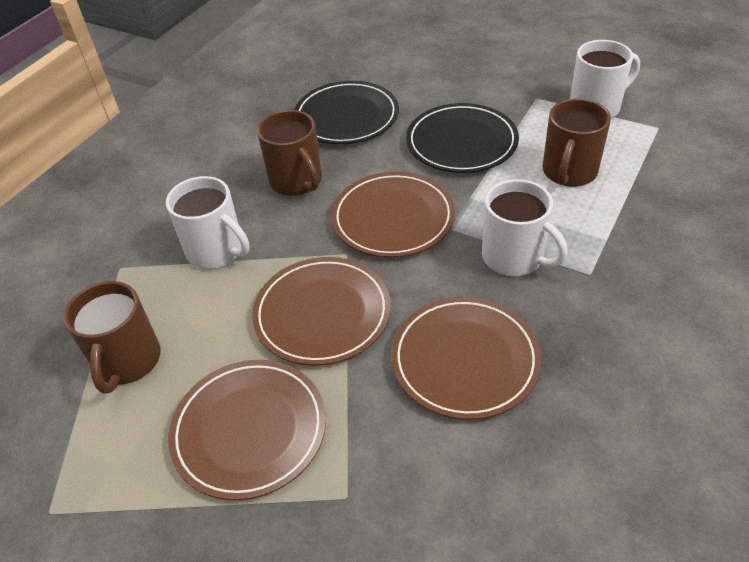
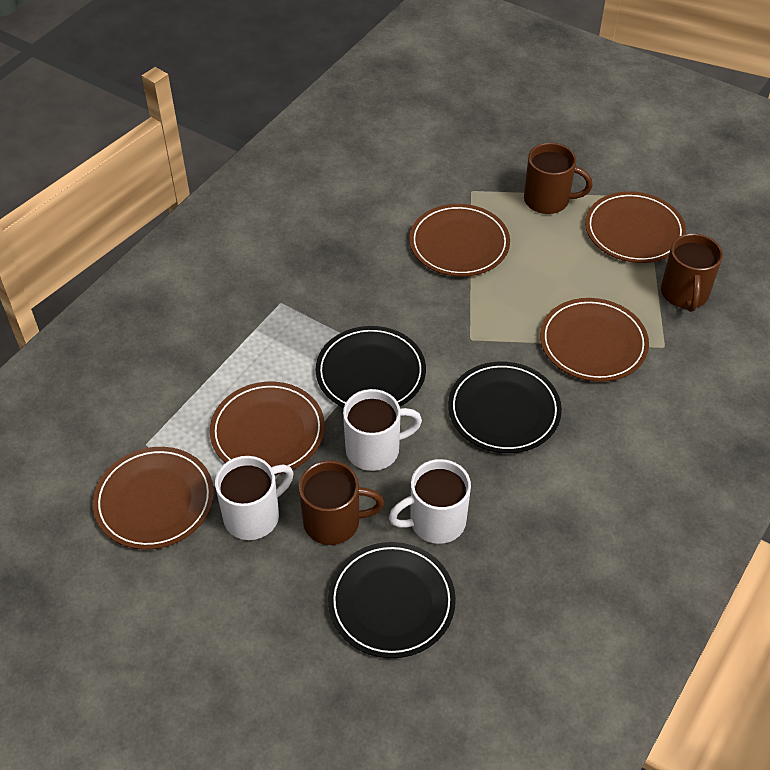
black plate: [294,81,399,144] [406,103,519,173] = 2 -> [316,326,426,408] [328,542,456,658] [448,362,562,453] = 3
brown plate: [168,360,326,500] [252,257,391,366] [331,172,455,258] [391,297,541,420] = 4 -> [93,447,214,550] [210,382,325,475] [409,204,510,277] [540,298,649,382] [585,191,686,263] = 5

